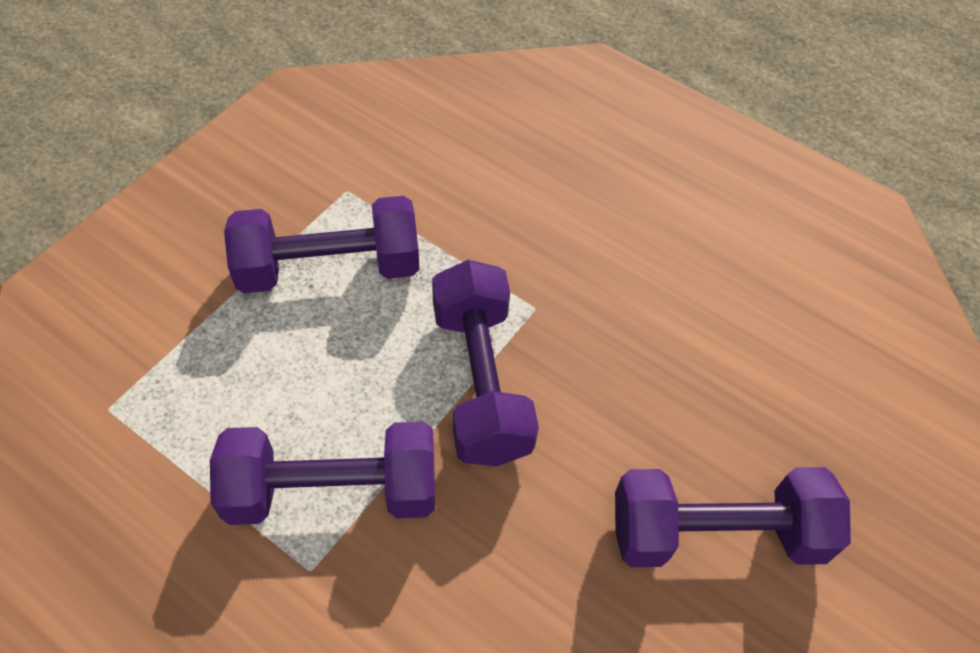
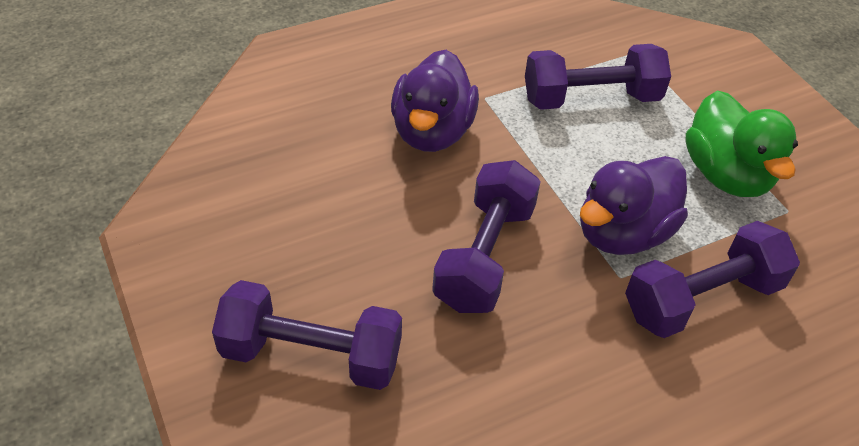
green duck: none = 0 -> [685,91,798,197] = 1
purple duck: none = 0 -> [391,50,479,152] [580,156,688,255] = 2

